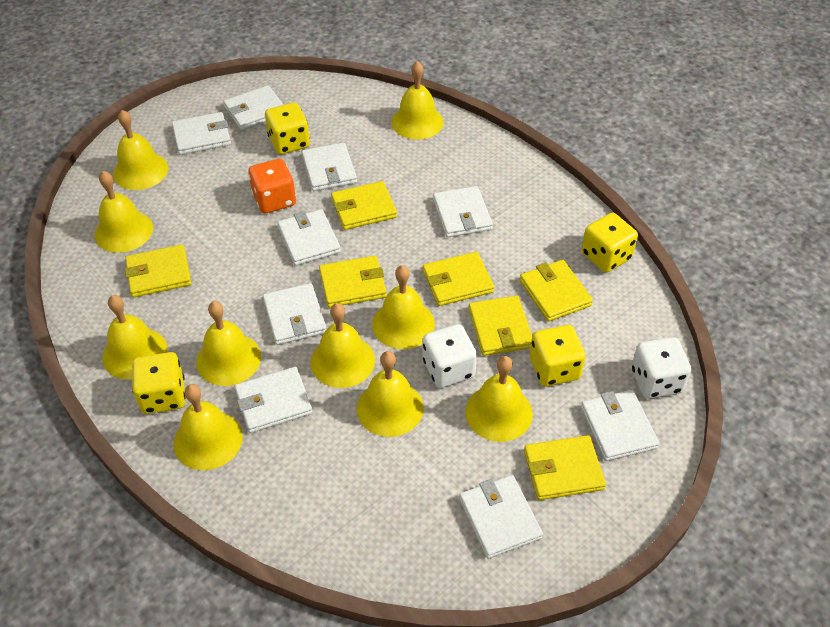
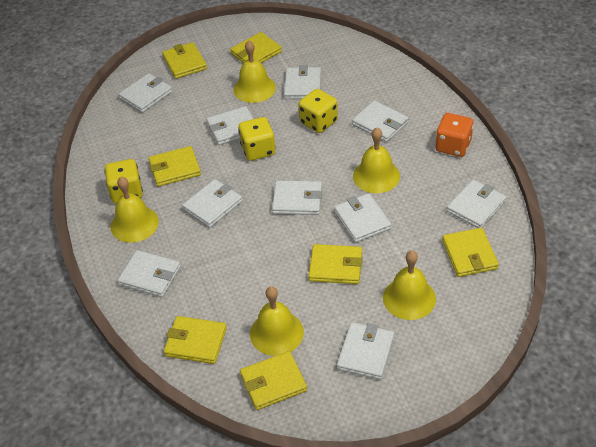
white dice: [423,324,477,388] [631,337,691,399] = 2 -> none = 0
white wallet: [172,112,231,155] [223,85,284,130] [235,367,313,433] [263,283,327,345] [278,209,341,266] [301,143,357,191] [433,186,493,237] [459,475,543,559] [581,390,659,461] = 9 -> [117,250,181,297] [119,73,173,113] [182,179,243,228] [206,106,253,145] [272,180,322,215] [284,65,321,99] [334,193,391,243] [337,322,394,380] [352,100,409,142] [446,179,507,228] = 10
yellow bell: [94,171,153,253] [102,295,167,380] [113,110,168,190] [173,384,243,470] [196,301,261,386] [310,303,375,388] [357,351,424,437] [372,265,435,349] [391,61,444,140] [465,356,533,442] = 10 -> [111,177,159,243] [234,41,276,103] [250,286,304,356] [353,127,400,193] [383,251,436,320] = 5
yellow dice: [132,352,185,414] [265,102,310,154] [530,325,586,386] [582,213,638,273] = 4 -> [105,159,143,203] [238,117,276,161] [298,89,338,133] = 3

